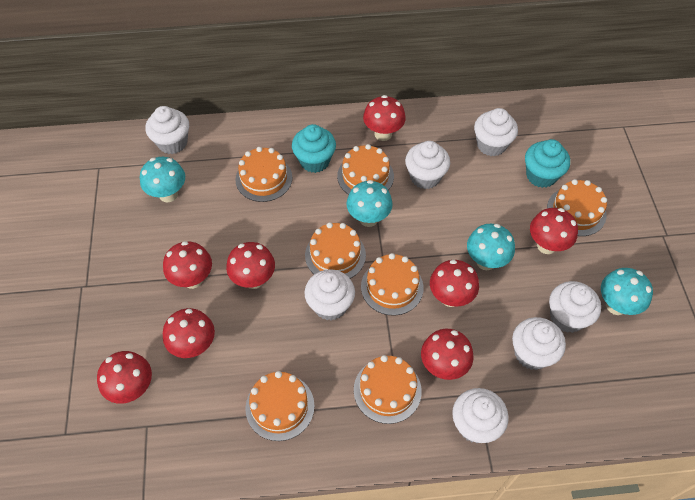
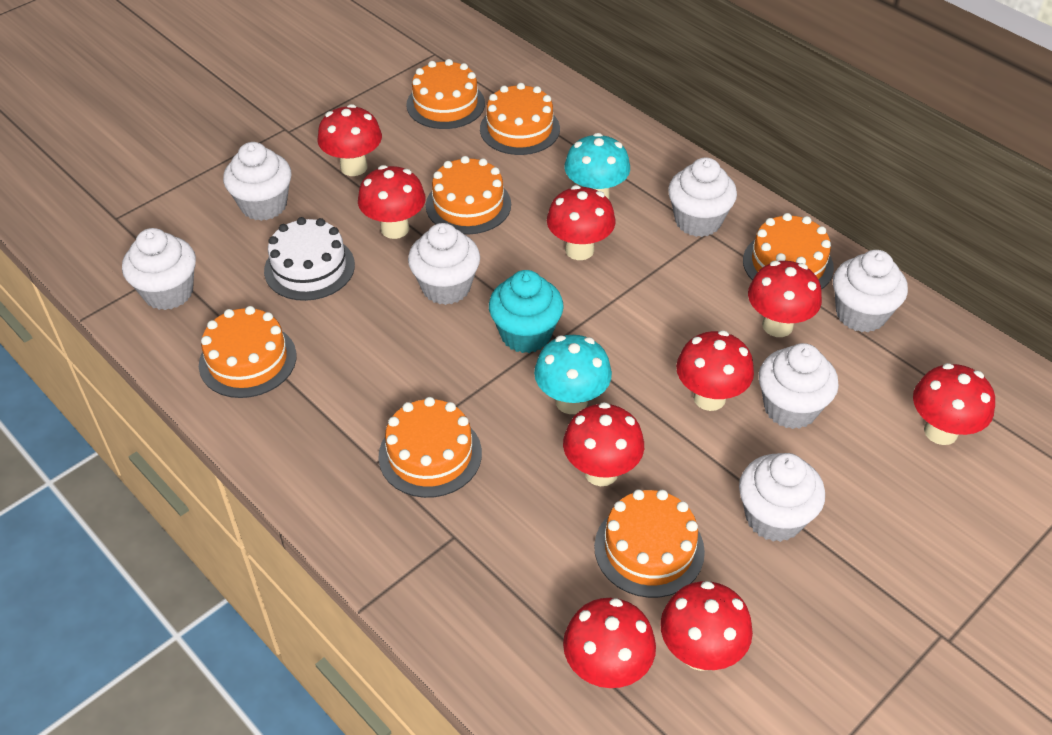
red mushroom: [97,351,152,404] [163,241,212,289] [163,308,215,358] [226,242,275,289] [363,95,406,141] [421,329,474,380] [430,260,479,307] [530,208,578,254] = 8 -> [318,104,382,176] [358,165,426,239] [547,185,616,260] [563,402,644,486] [563,598,656,688] [660,581,753,671] [676,330,754,411] [748,261,822,337] [913,363,995,445] = 9
turquoise cupcake: [292,124,336,173] [525,139,570,188] = 2 -> [489,270,564,353] = 1
turquoise mushroom: [140,157,185,202] [346,180,393,227] [467,224,515,270] [601,268,653,315] = 4 -> [534,335,612,414] [564,133,630,199] = 2
white cake: none = 0 -> [264,217,355,301] = 1

